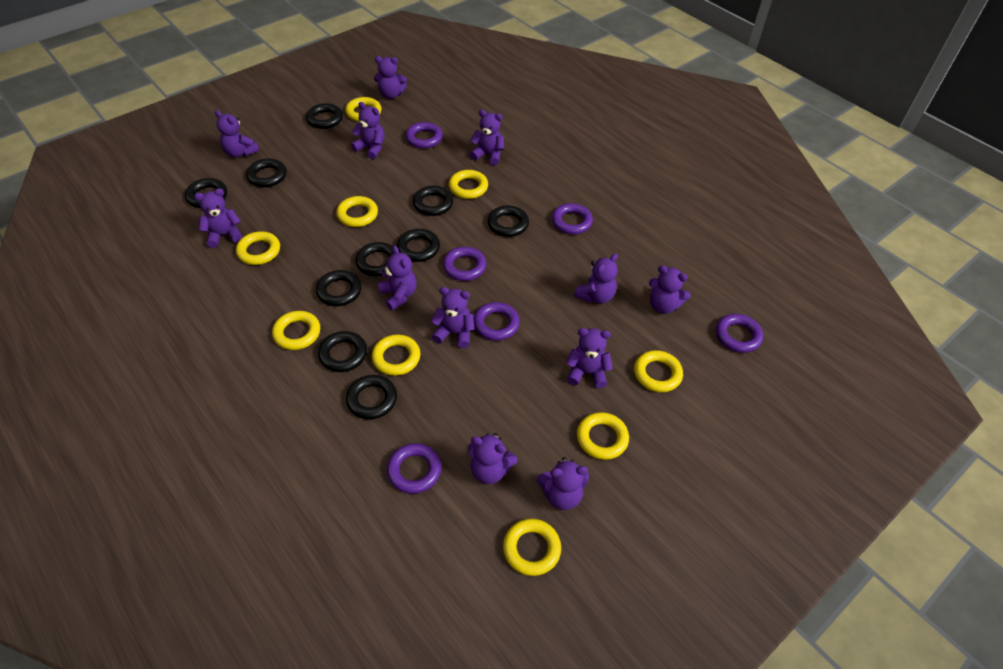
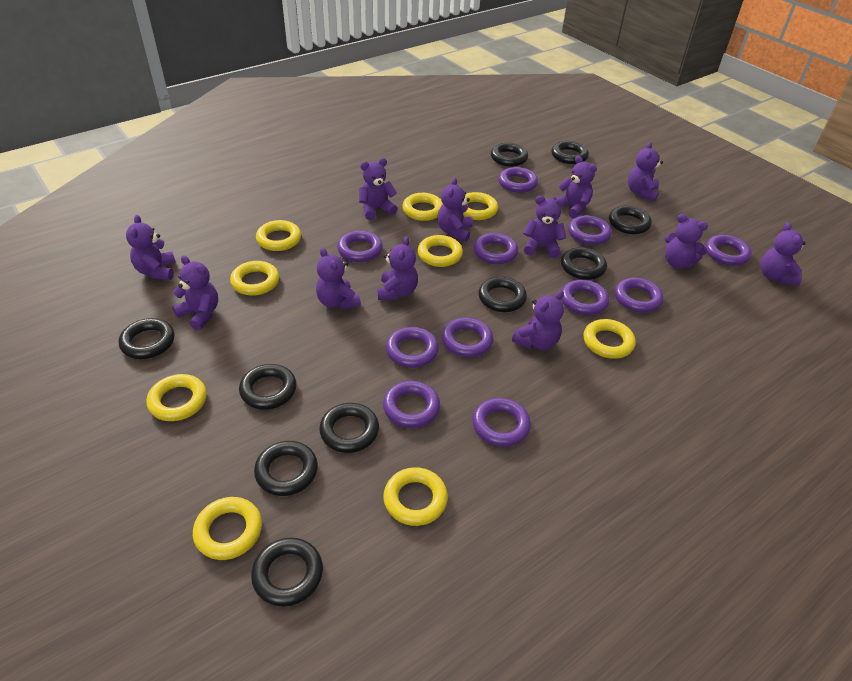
purple ring: [387,443,441,494] [406,122,443,148] [443,247,486,281] [473,302,520,341] [552,203,593,234] [716,314,763,353] = 6 -> [337,230,383,262] [383,381,440,428] [386,327,439,368] [442,317,493,357] [472,398,531,447] [473,233,518,264] [499,167,538,193] [561,280,609,315] [568,215,612,245] [615,277,664,313] [706,235,752,266] = 11

